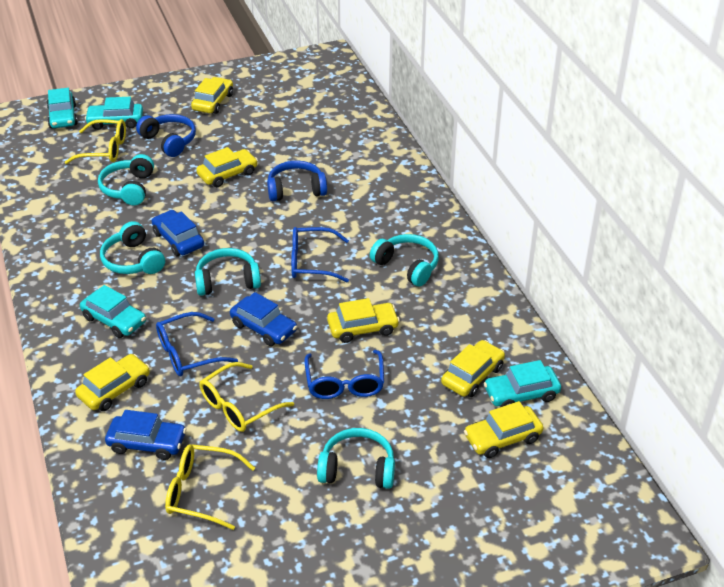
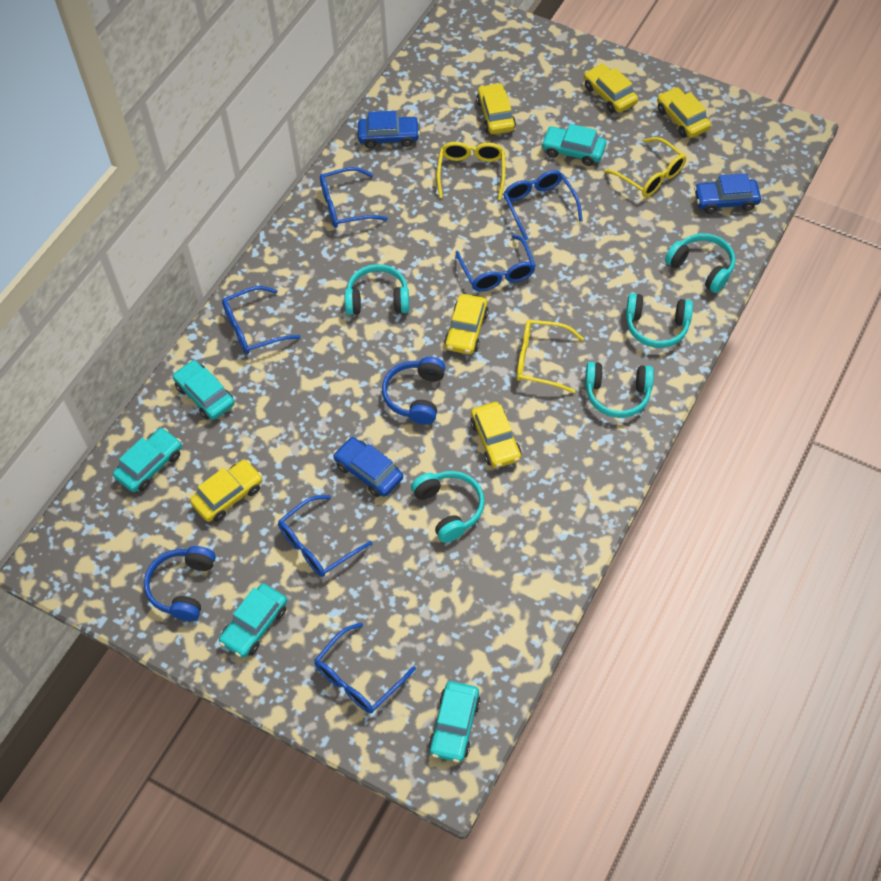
blue glasses: [156,312,238,376] [291,227,349,282] [304,350,384,399] = 3 -> [222,286,301,354] [278,495,373,577] [314,622,416,713] [320,167,388,228] [455,235,536,292] [503,170,583,241] = 6
turquoise car: [47,88,78,128] [80,285,146,338] [85,97,143,130] [484,360,561,407] = 4 -> [113,428,182,492] [173,360,235,420] [219,583,287,658] [428,681,481,762] [541,124,606,166] = 5

